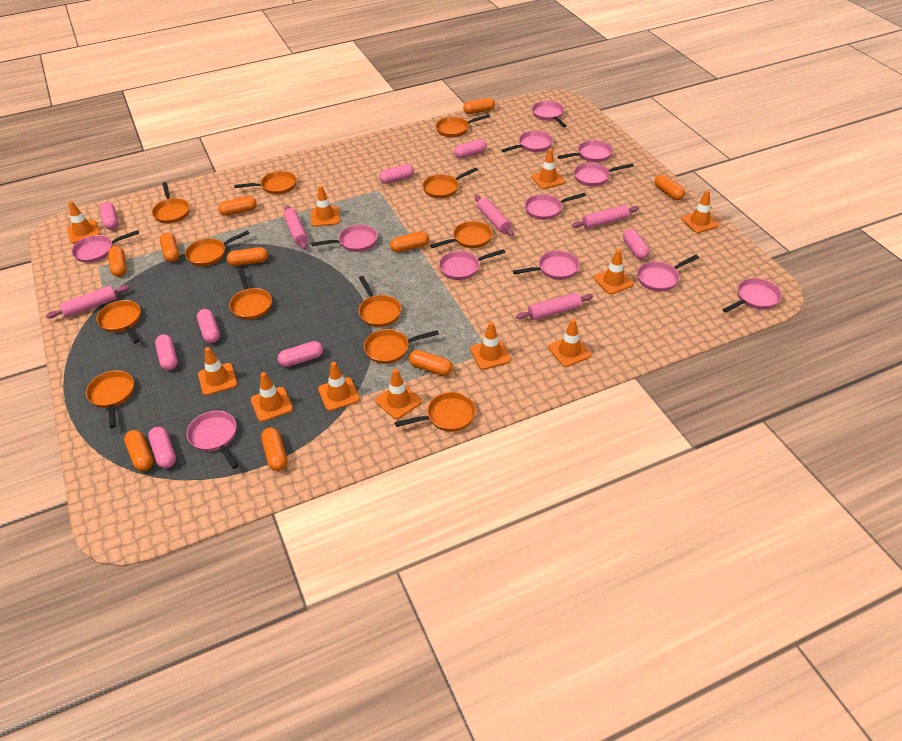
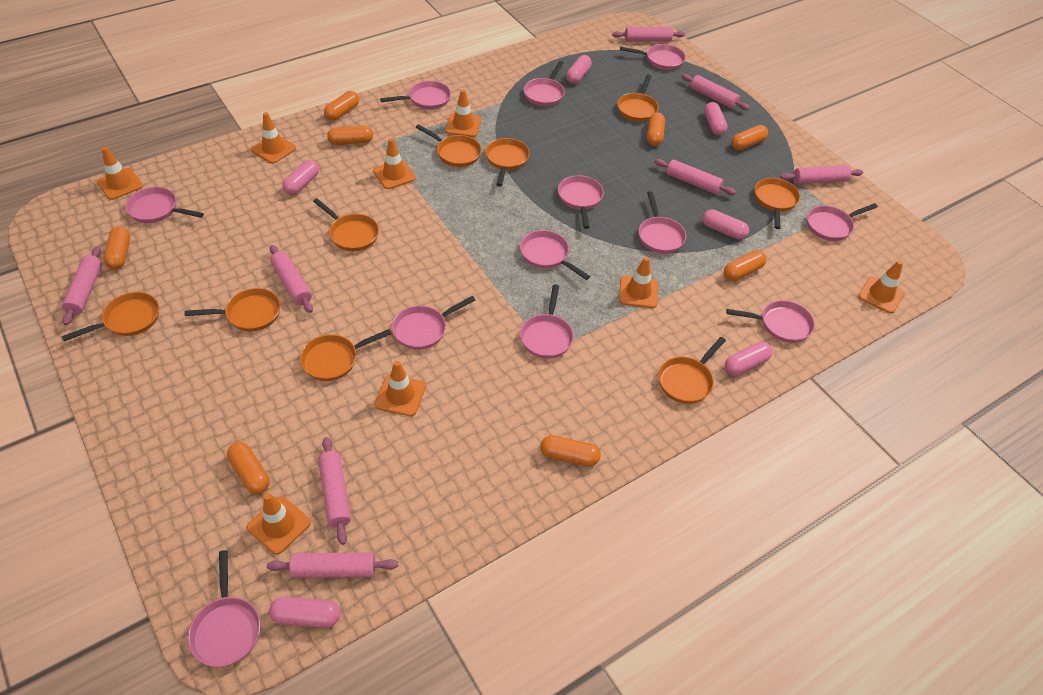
orange capsule: [108,246,126,277] [124,430,154,471] [160,233,179,262] [218,196,257,216] [227,247,268,266] [261,428,287,471] [390,231,429,252] [409,350,453,376] [463,98,495,114] [655,174,685,200] = 10 -> [104,227,130,270] [227,442,270,494] [324,91,359,121] [327,125,373,145] [540,435,601,466] [647,112,665,146] [724,250,766,281] [731,125,768,150] = 8
orange pan: [86,370,134,428] [96,300,141,343] [152,182,190,224] [185,230,250,266] [229,269,272,320] [234,171,297,195] [358,276,401,327] [364,329,439,364] [395,392,476,432] [422,168,478,199] [431,221,492,248] [436,114,490,137] = 12 -> [62,292,159,341] [185,288,280,331] [300,329,392,381] [313,198,379,251] [416,124,482,167] [485,138,530,186] [617,75,659,122] [658,337,726,404] [755,178,800,229] = 9
orange traffic cone: [67,201,100,243] [198,347,237,395] [251,372,293,422] [311,186,340,227] [318,362,360,411] [376,369,422,419] [470,322,511,370] [531,148,565,189] [548,319,591,367] [594,249,634,294] [681,190,719,233] = 11 -> [97,147,143,200] [247,493,311,554] [251,112,296,164] [373,138,416,189] [375,361,426,416] [445,89,481,137] [619,257,658,308] [858,260,904,314] = 8
pink capsule: [100,202,118,230] [148,427,176,468] [155,334,178,370] [197,309,220,343] [278,341,323,367] [379,164,414,184] [454,139,487,158] [623,229,650,259] = 8 -> [269,597,340,628] [282,160,319,195] [566,55,592,84] [703,209,749,240] [704,102,728,135] [725,342,772,376] = 6
pink rolling pin: [46,285,129,318] [283,205,308,249] [475,195,514,236] [516,293,593,320] [572,205,639,229] = 5 -> [62,246,102,325] [267,552,398,578] [270,245,313,313] [318,437,351,545] [612,27,685,42] [654,159,736,195] [681,74,750,110] [780,165,864,184] = 8

